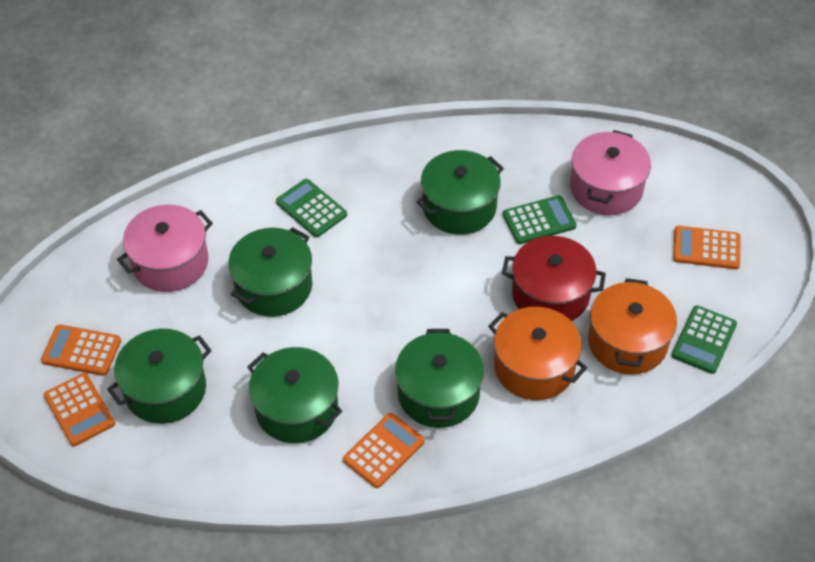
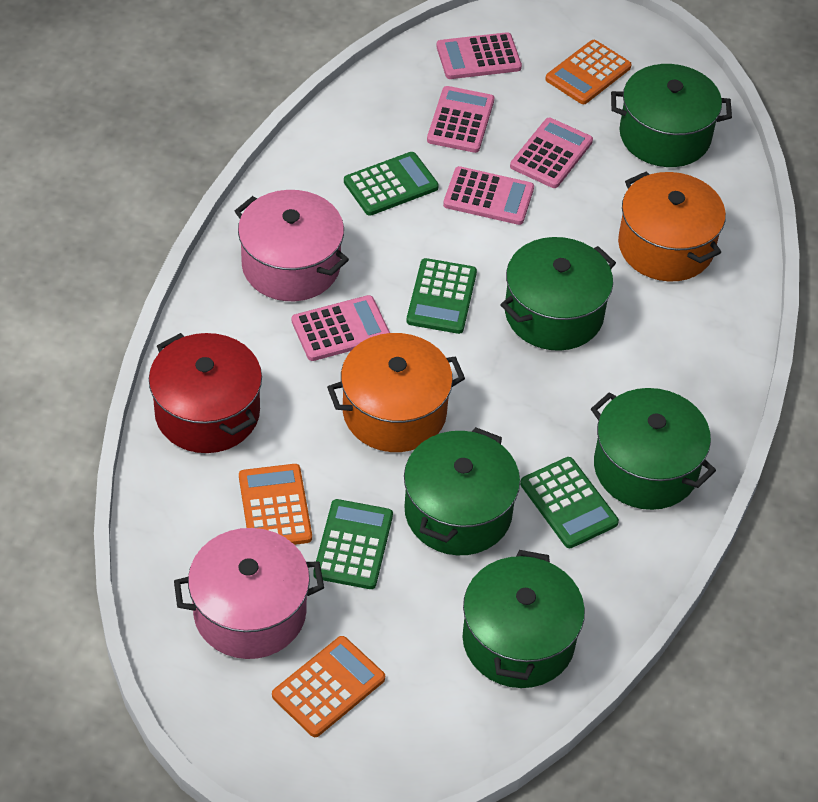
green calculator: [276,179,347,237] [503,195,577,244] [672,305,737,374] = 3 -> [313,499,393,589] [344,152,439,216] [406,258,477,334] [520,457,619,548] = 4
orange calculator: [41,324,121,376] [44,373,115,446] [343,413,425,488] [673,226,740,269] = 4 -> [239,464,312,545] [272,636,385,737] [545,40,632,104] = 3
pink calculator: none = 0 -> [292,295,390,361] [427,86,494,153] [436,32,522,79] [443,166,534,225] [510,118,593,188] = 5

